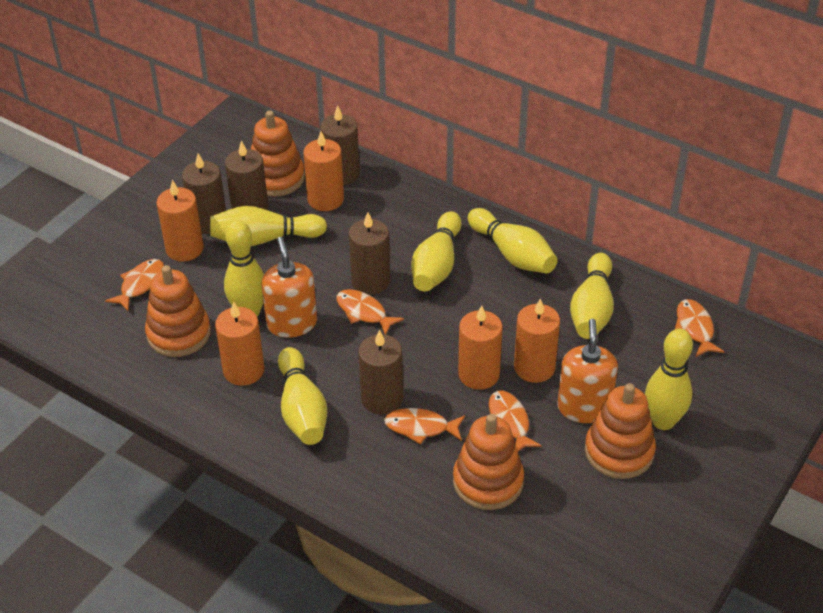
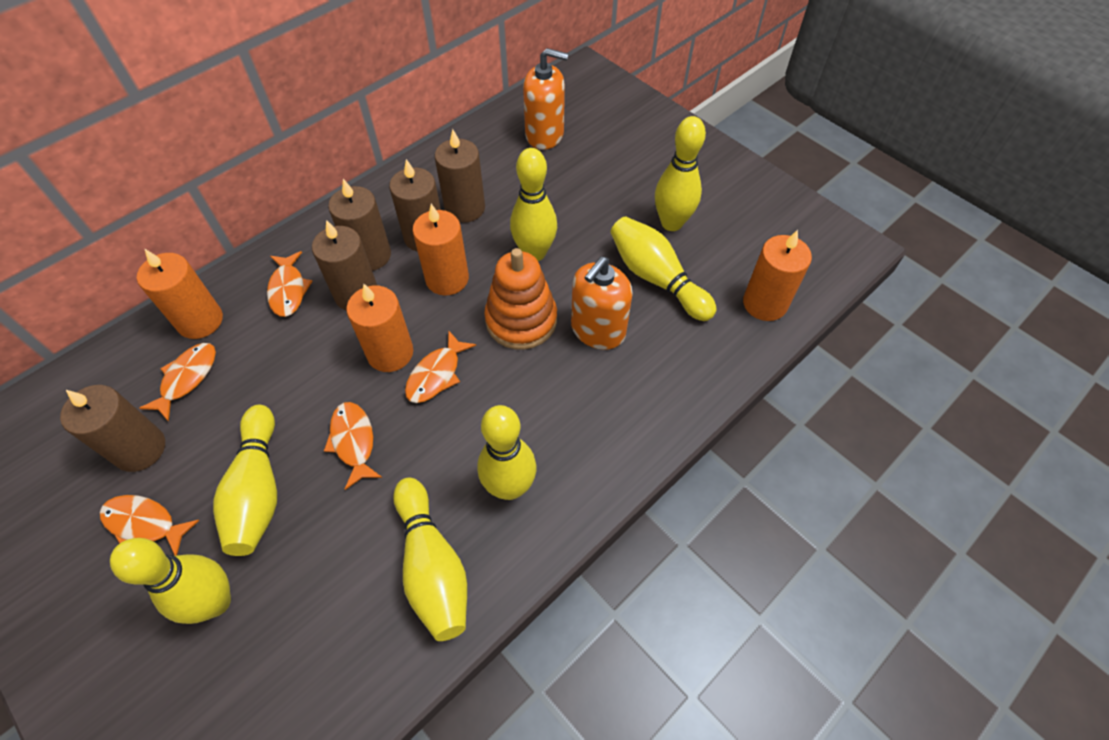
orange candle: [156,180,204,262] [215,302,264,386] [303,131,344,211] [458,305,503,390] [514,298,560,383] = 5 -> [137,248,223,339] [346,284,413,372] [412,204,469,295] [743,230,812,321] = 4
orange stacking toy: [145,265,211,357] [251,111,305,197] [453,414,524,510] [585,383,656,479] = 4 -> [484,248,557,350] = 1

